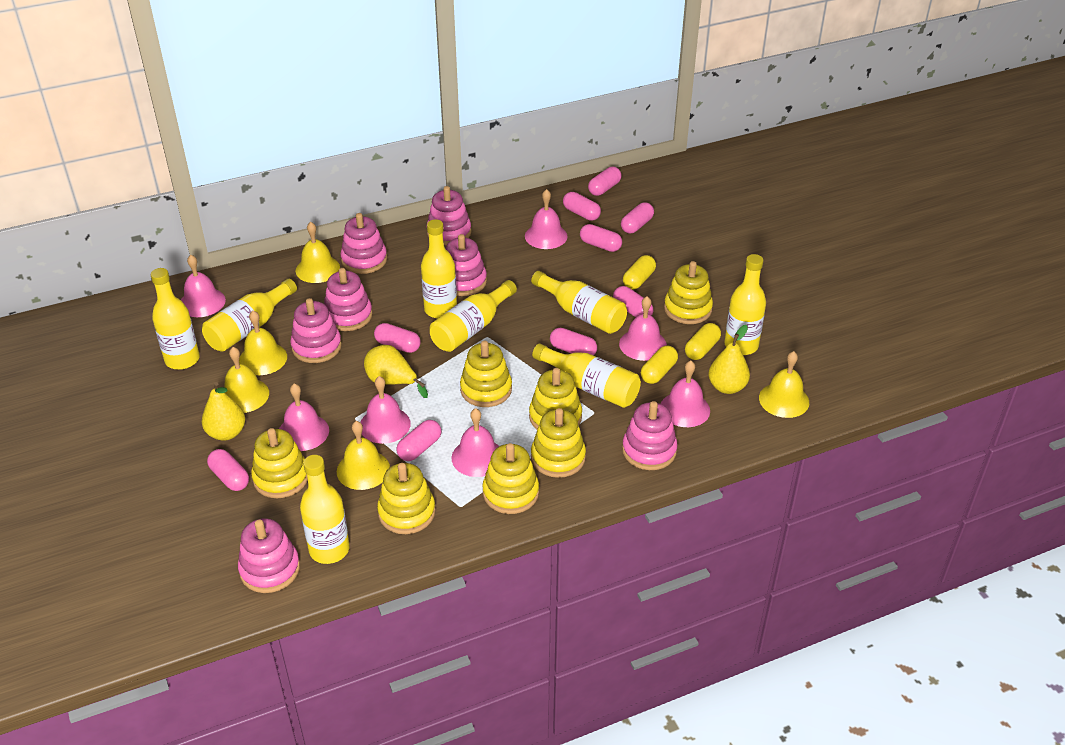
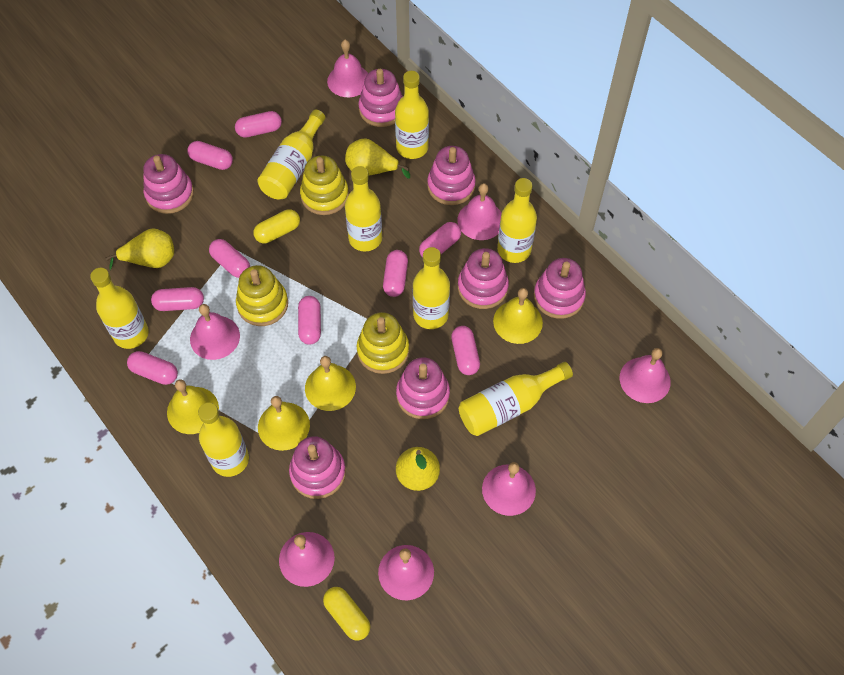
yellow bell: [225,347,269,413] [239,310,287,375] [296,222,340,283] [337,421,390,490] [759,351,809,418] = 5 -> [167,379,219,434] [258,396,310,451] [305,356,356,411] [493,288,543,344] = 4
yellow capsule: [623,255,656,290] [641,346,678,384] [685,323,721,360] = 3 -> [253,209,300,243] [323,587,370,641] = 2
yellow stacking toy: [251,428,308,498] [377,463,436,534] [460,341,512,407] [482,443,539,514] [529,368,582,429] [531,408,586,478] [664,261,713,324] = 7 -> [236,265,288,326] [300,156,349,215] [357,312,409,374] = 3

